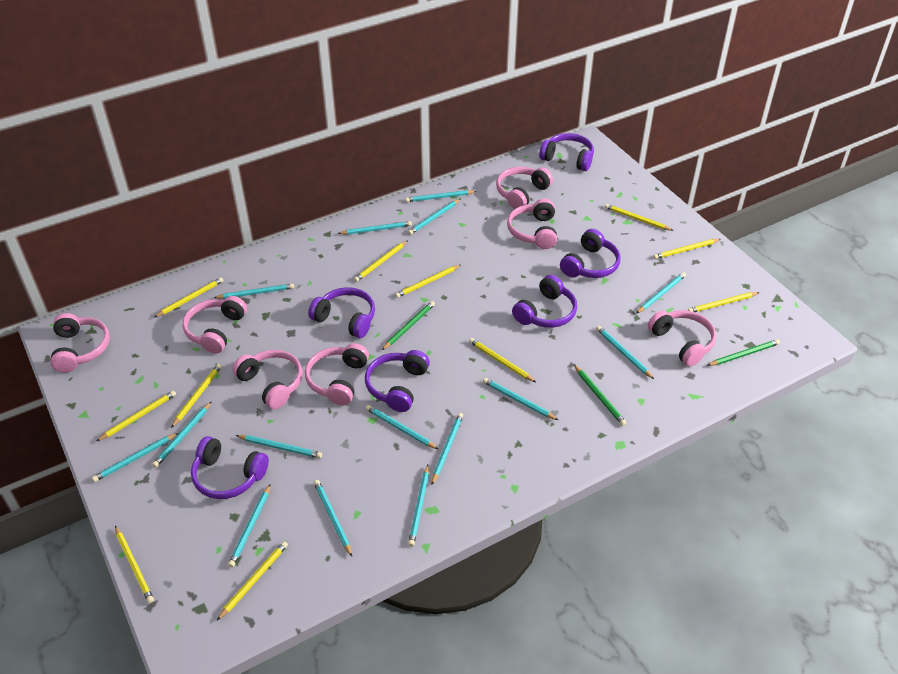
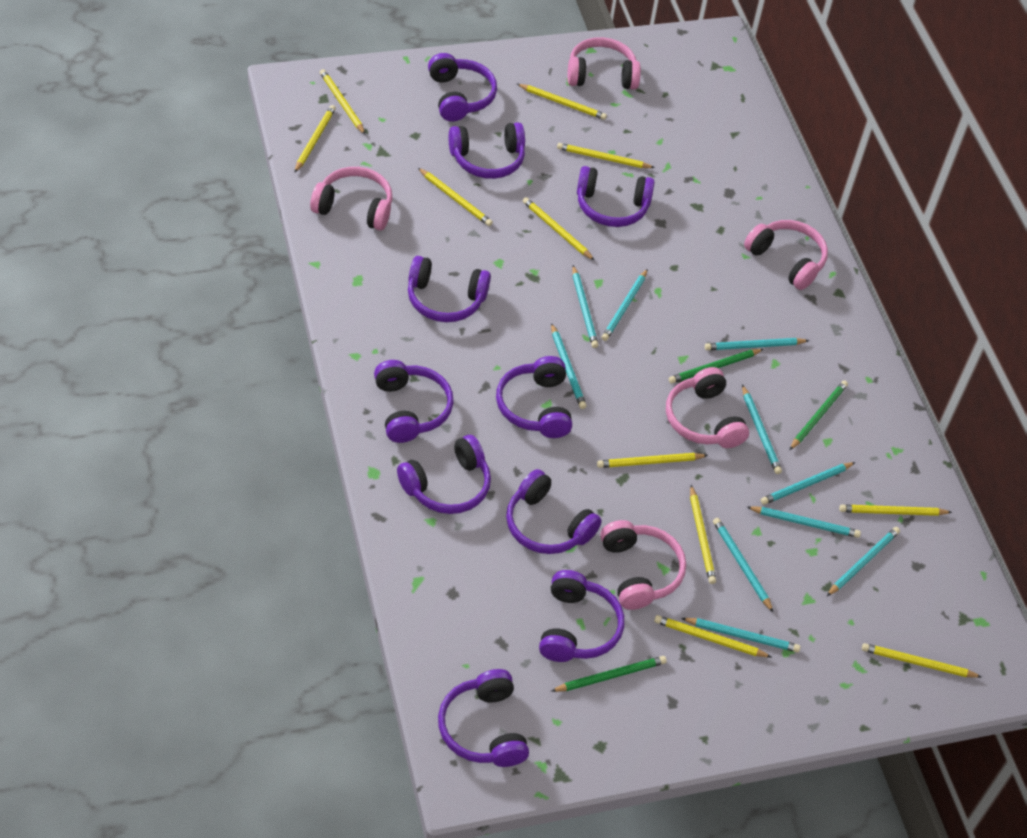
pink headphones: [50,313,110,373] [183,296,247,354] [232,350,302,409] [305,343,369,405] [496,167,553,209] [507,199,557,249] [648,310,716,366] = 7 -> [310,167,393,231] [567,37,641,90] [601,520,686,610] [666,367,749,448] [744,220,828,290] = 5
purple headphones: [191,436,269,499] [308,287,375,338] [365,350,430,412] [512,275,577,328] [539,133,594,171] [560,229,621,278] = 6 -> [374,360,453,443] [397,435,491,514] [408,256,491,322] [428,53,497,121] [438,669,529,767] [449,122,525,179] [496,356,572,438] [506,469,602,554] [539,570,624,662] [577,166,654,227] = 10
turquoise pencil: [92,433,178,482] [152,401,212,467] [214,284,294,299] [228,485,270,567] [235,435,322,458] [314,480,352,557] [338,221,412,235] [365,405,439,450] [405,190,477,202] [408,199,460,235] [408,465,429,547] [432,413,463,484] [483,378,558,420] [596,326,654,379] [636,272,686,314] = 15 -> [551,323,587,409] [572,265,598,348] [601,269,648,341] [681,618,800,653] [705,338,809,350] [713,518,774,613] [742,385,782,474] [747,506,861,538] [761,462,855,505] [827,527,900,596] = 10

